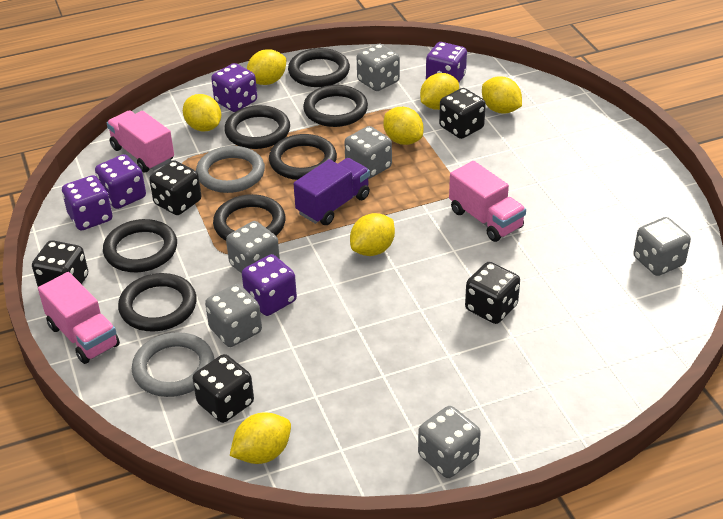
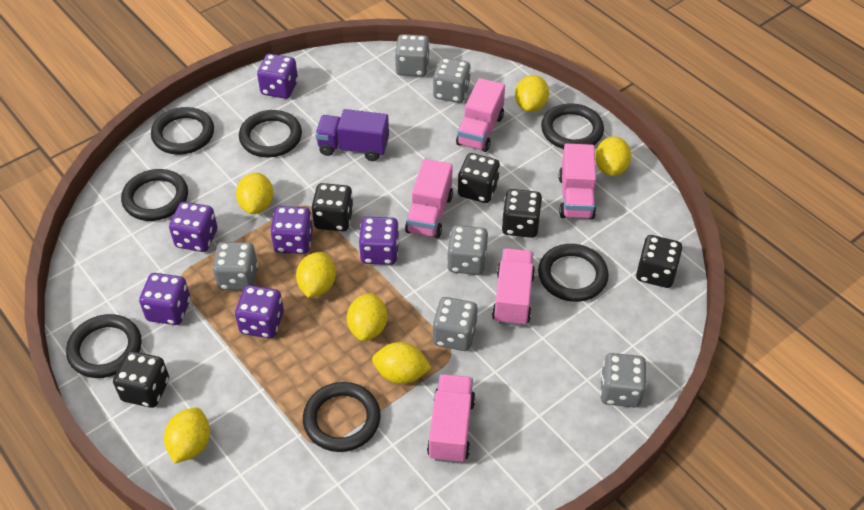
grey ring: [132,332,214,397] [196,146,265,193] = 2 -> none = 0
pink truck: [38,272,120,364] [107,110,174,173] [449,161,526,242] = 3 -> [405,159,453,239] [427,374,476,463] [456,78,505,152] [492,248,535,326] [559,144,596,220] = 5
purple dice: [62,175,112,230] [95,154,146,209] [211,63,257,112] [242,254,297,316] [426,42,467,82] = 5 -> [139,273,190,325] [169,202,217,252] [235,285,284,338] [257,54,298,99] [270,206,313,254] [359,217,399,265] = 6

